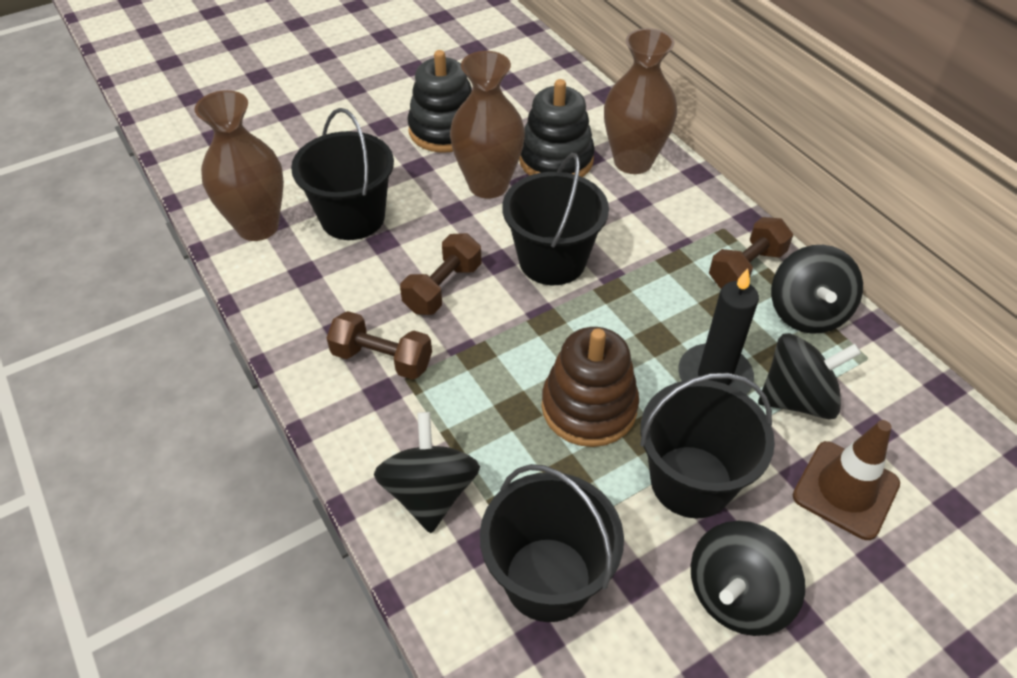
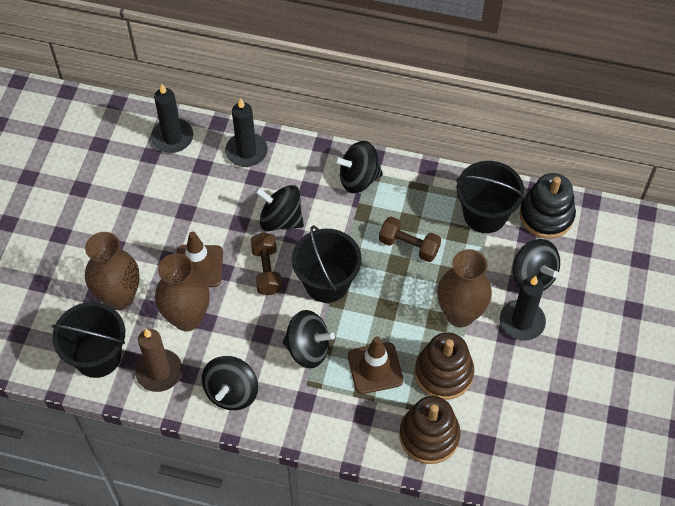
black bucket: [291,108,394,240] [480,464,624,622] [502,153,609,285] [640,373,775,519] = 4 -> [52,302,125,378] [292,225,362,303] [456,161,525,233] = 3
black candle: [678,268,759,394] = 1 -> [151,84,193,153] [225,98,268,167] [500,276,546,341] = 3
black spinning top: [374,412,480,533] [691,521,805,636] [758,333,861,419] [771,245,863,334] = 4 -> [202,356,258,410] [255,185,304,231] [283,310,335,368] [334,141,383,193] [512,239,560,291] = 5
black stacking toy: [407,50,472,153] [519,79,595,177] = 2 -> [520,173,576,239] = 1
brown candle: none = 0 -> [135,329,182,392] = 1
brown dumbbell: [327,311,432,380] [400,233,481,315] [709,217,793,289] = 3 -> [251,233,282,295] [379,216,441,262] = 2
brown stacking toy: [542,327,639,447] = 1 -> [399,396,461,464] [415,332,474,400] = 2
brown traffic cone: [793,420,900,540] = 1 -> [177,231,223,287] [348,337,403,394] = 2

